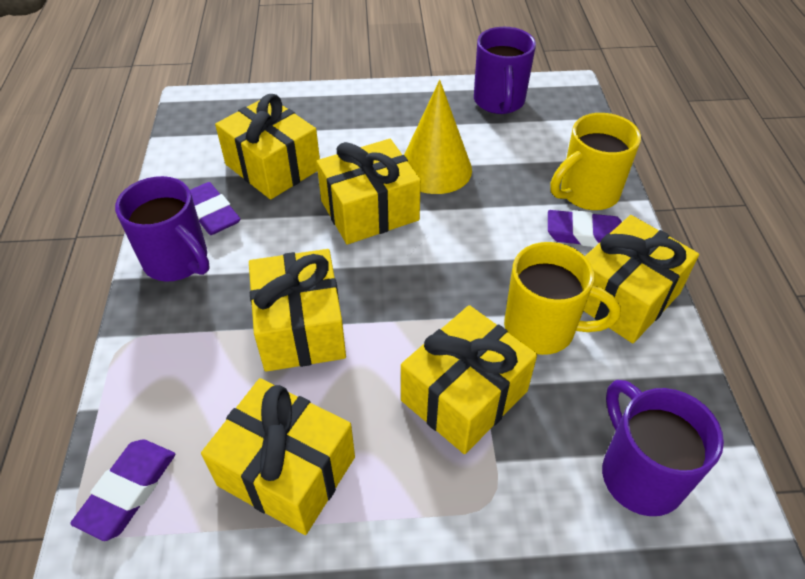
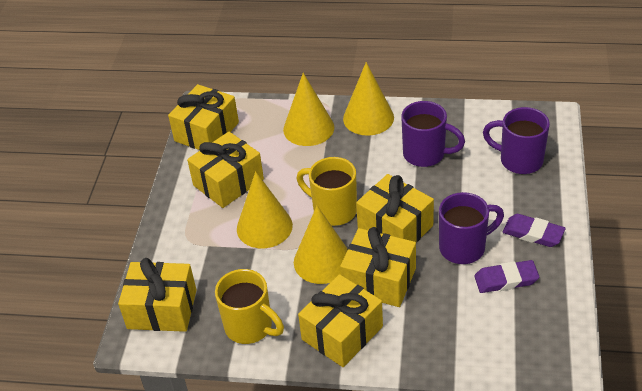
purple eraser: [70,439,175,541] [190,182,240,235] [548,210,622,247] = 3 -> [474,260,539,293] [503,214,566,247] = 2
yellow cone: [404,80,472,194] = 1 -> [237,171,293,248] [283,73,334,146] [294,206,348,284] [343,62,394,136] = 4

